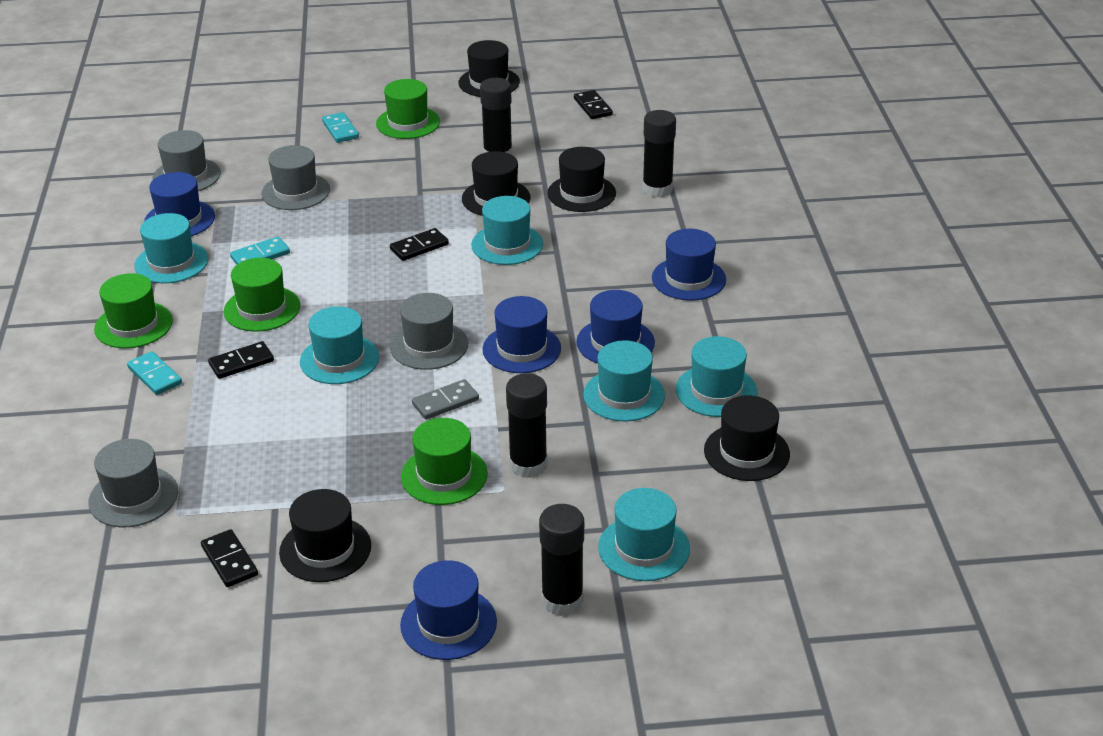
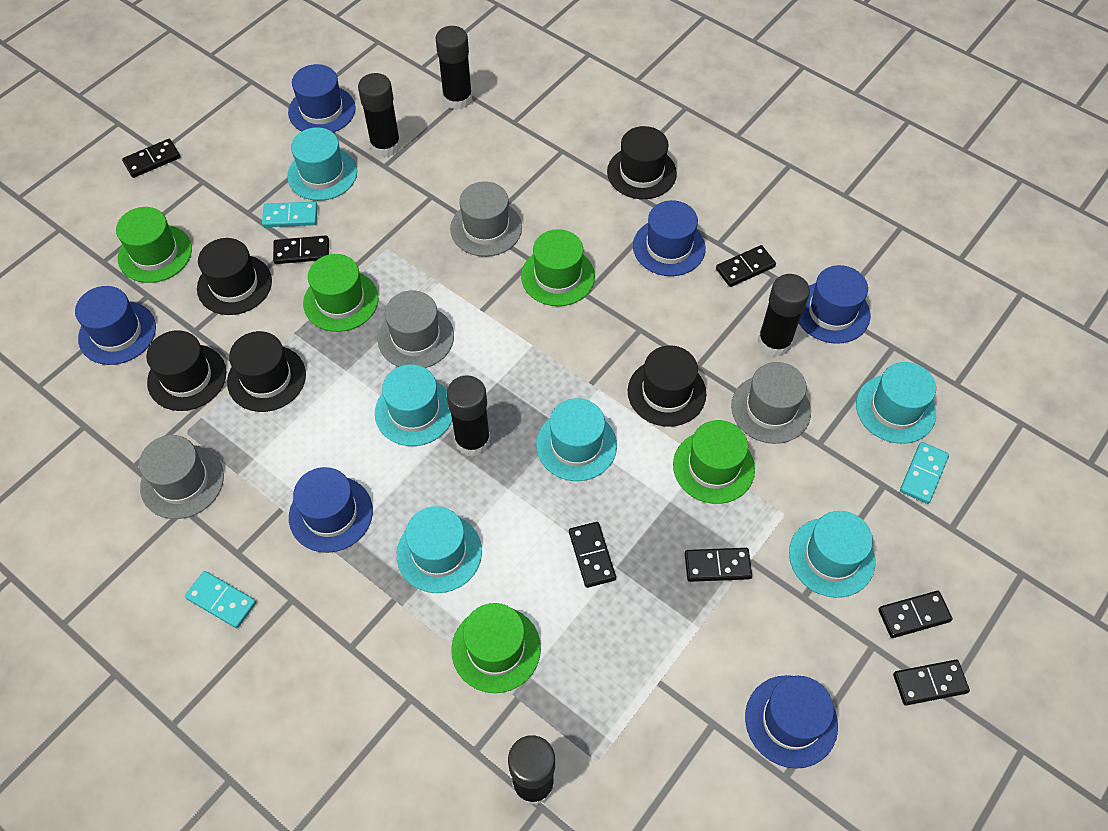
black domino: [201,529,258,587] [208,341,274,379] [390,228,449,261] [574,90,613,119] = 4 -> [122,139,180,178] [273,235,329,264] [569,522,616,588] [685,548,752,582] [716,245,776,287] [878,591,953,638] [893,660,970,705] = 7
black glue stick: [480,78,513,155] [506,373,547,478] [539,504,584,616] [642,110,676,197] = 4 -> [358,73,401,157] [435,26,472,110] [446,375,491,457] [508,735,555,805] [757,274,810,357] = 5
blue hat: [144,172,215,236] [400,560,497,660] [482,296,561,373] [576,290,655,363] [652,229,726,301] = 5 -> [75,286,156,365] [288,64,356,133] [289,467,373,553] [633,200,706,276] [745,675,838,769] [799,265,870,344] = 6
green hat: [94,273,173,348] [224,258,300,332] [376,79,440,139] [401,418,488,505] = 4 -> [116,207,192,283] [303,254,378,332] [451,603,541,693] [521,229,595,306] [673,420,755,504] = 5
grey domino: [412,379,479,420] = 1 -> none = 0

